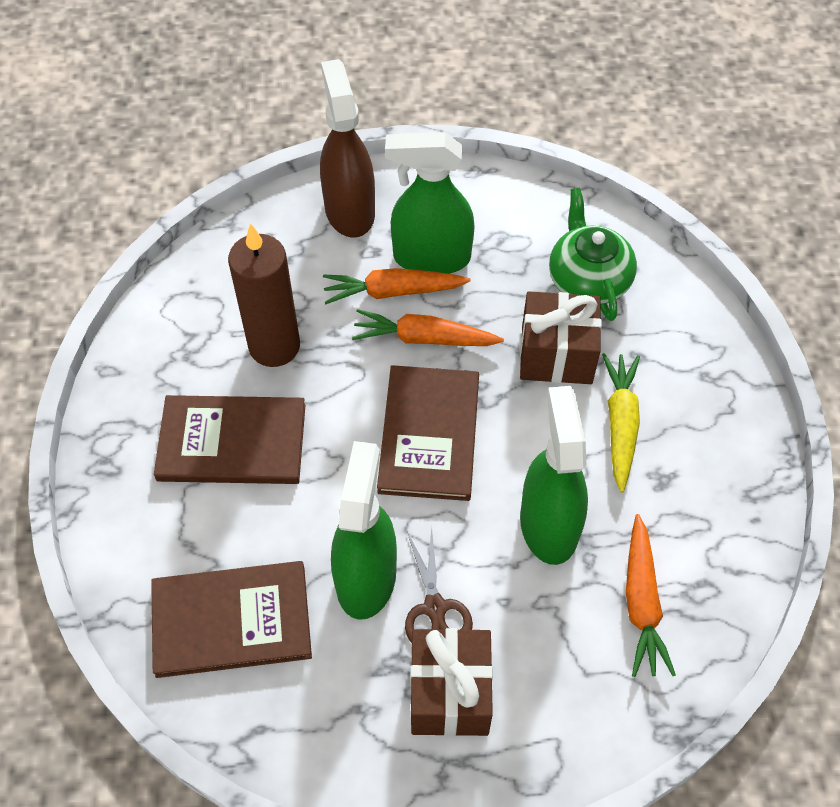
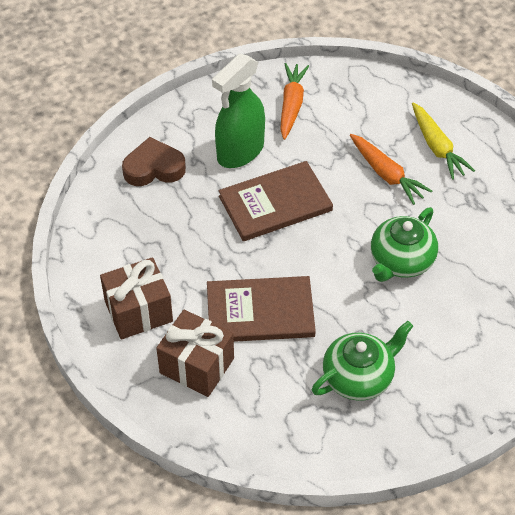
brown book: [151,561,312,678] [154,395,305,484] [377,365,479,501] = 3 -> [207,276,316,342] [219,161,333,241] = 2
brown candle: [228,223,300,367] = 1 -> none = 0
brown heart: none = 0 -> [122,137,186,186] = 1
brown scissors: [405,527,473,643] = 1 -> none = 0
brown spray bottle: [320,59,375,238] = 1 -> none = 0
green spray bottle: [331,441,397,619] [385,132,475,274] [520,386,588,565] = 3 -> [212,54,265,168] = 1
green teapot: [549,188,637,321] = 1 -> [312,321,413,400] [371,207,438,282] = 2
orange carrot: [323,268,471,304] [352,309,504,346] [626,514,676,677] = 3 -> [280,63,309,140] [350,134,432,205] = 2

